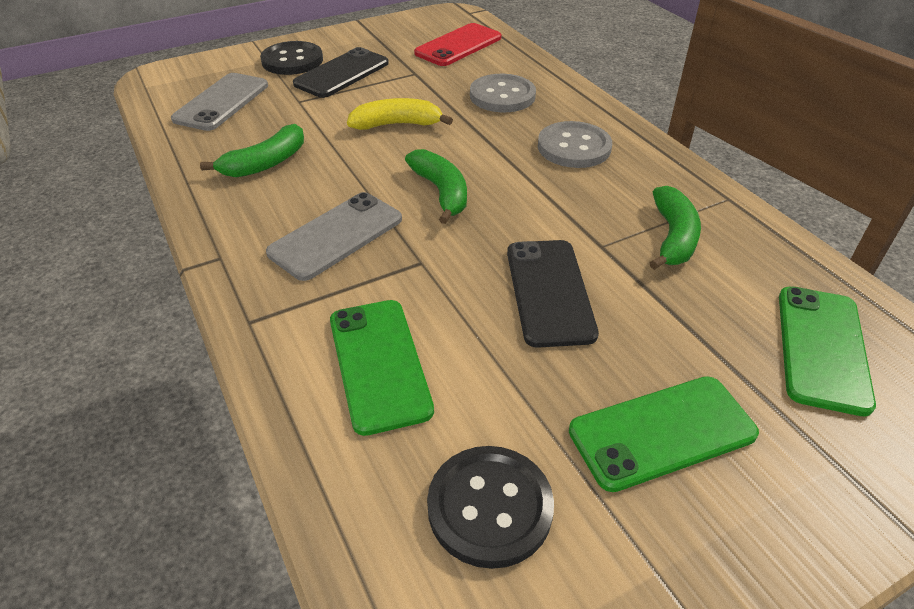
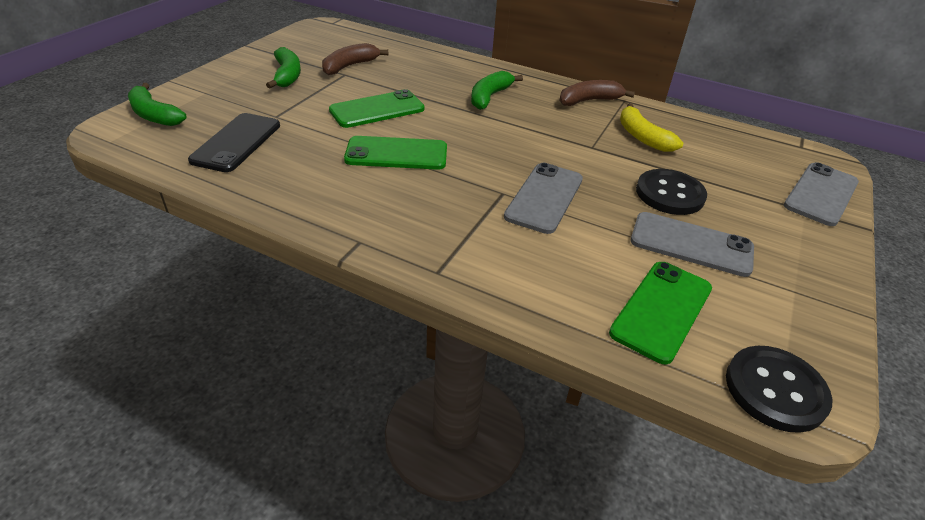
black phone: [293,47,389,98] [507,240,599,348] = 2 -> [188,113,280,172] = 1
brown banana: none = 0 -> [322,43,388,75] [559,80,635,106] = 2
grey button: [470,74,536,112] [538,121,612,168] = 2 -> none = 0
grey phone: [171,73,268,131] [266,192,402,281] = 2 -> [504,163,583,234] [631,212,754,277] [784,162,859,226] = 3
red phone: [414,23,501,66] = 1 -> none = 0

